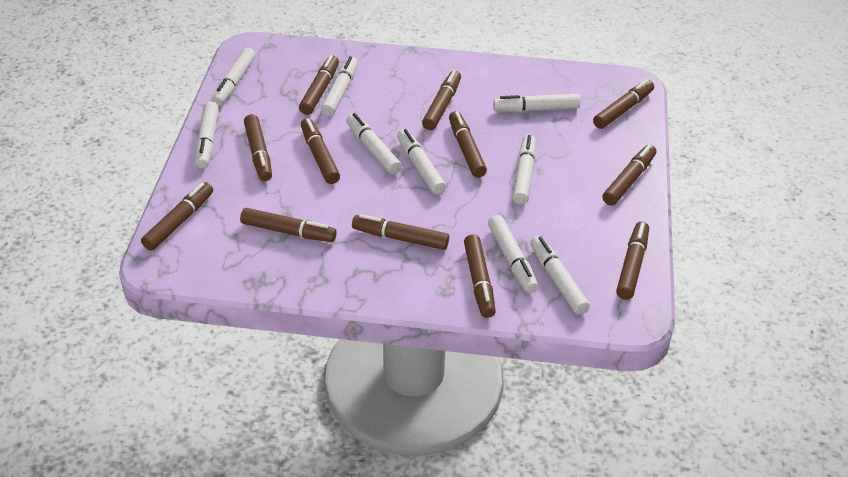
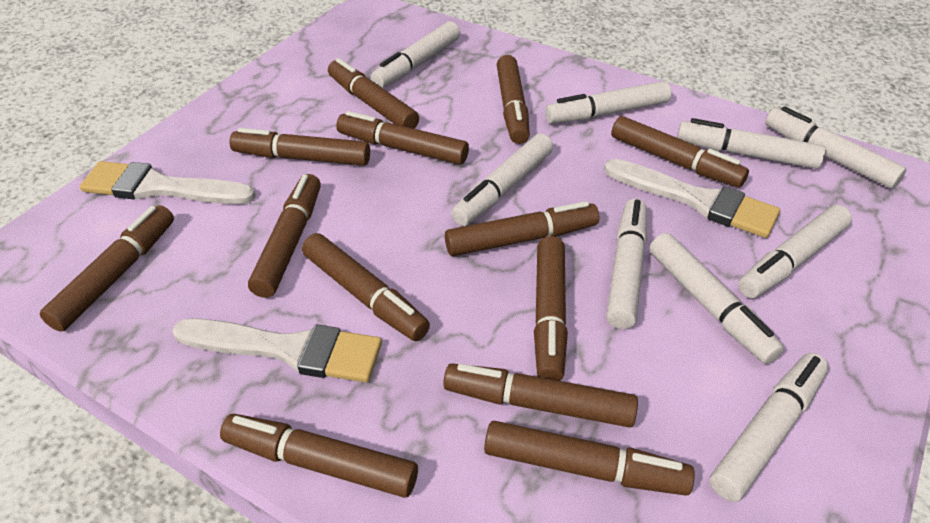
brown marker: [141,182,213,251] [240,208,337,242] [244,114,272,181] [299,55,339,115] [301,118,340,184] [352,214,449,250] [422,70,461,130] [449,111,487,177] [464,234,496,318] [593,79,654,129] [602,145,656,205] [616,222,649,300] = 12 -> [39,205,174,332] [220,414,418,498] [230,128,370,166] [248,174,321,298] [302,233,430,341] [328,58,419,129] [336,111,469,165] [443,363,638,428] [445,201,599,256] [484,421,695,496] [497,55,530,144] [534,236,568,381] [611,116,749,188] = 13
white brush: none = 0 -> [80,161,256,204] [172,318,382,383] [604,159,780,238] = 3

